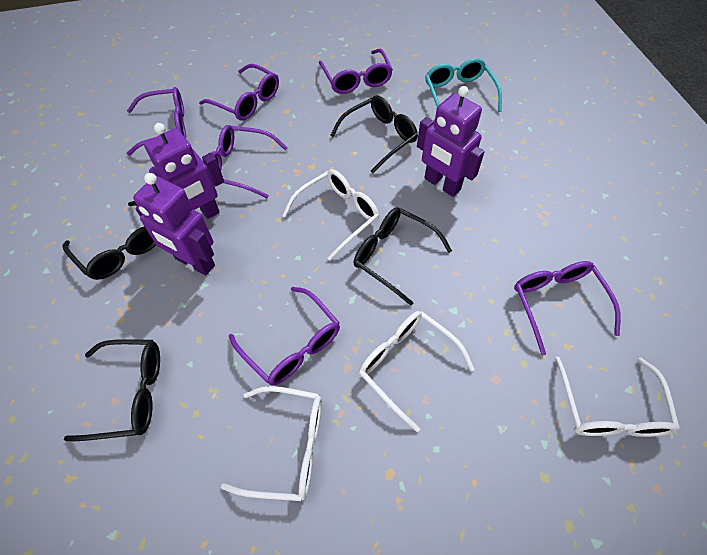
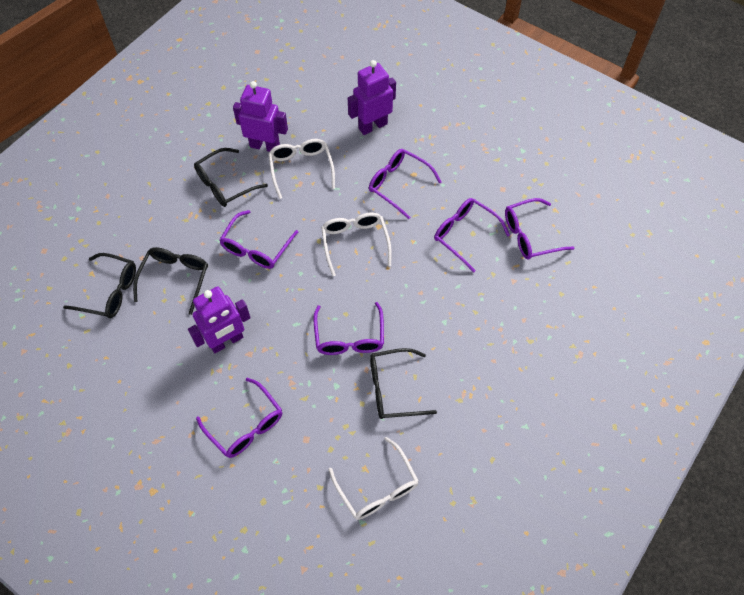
turquoise glasses: [425,58,502,112] = 1 -> none = 0
white glasses: [221,386,322,501] [282,169,379,260] [359,311,475,432] [555,357,680,437] = 4 -> [268,139,335,199] [321,212,392,276] [329,437,419,520] = 3

